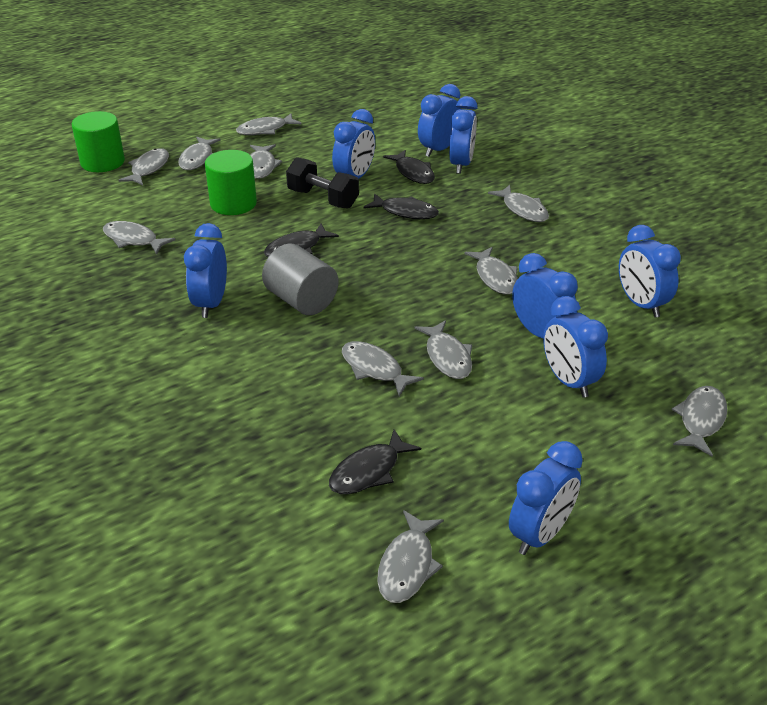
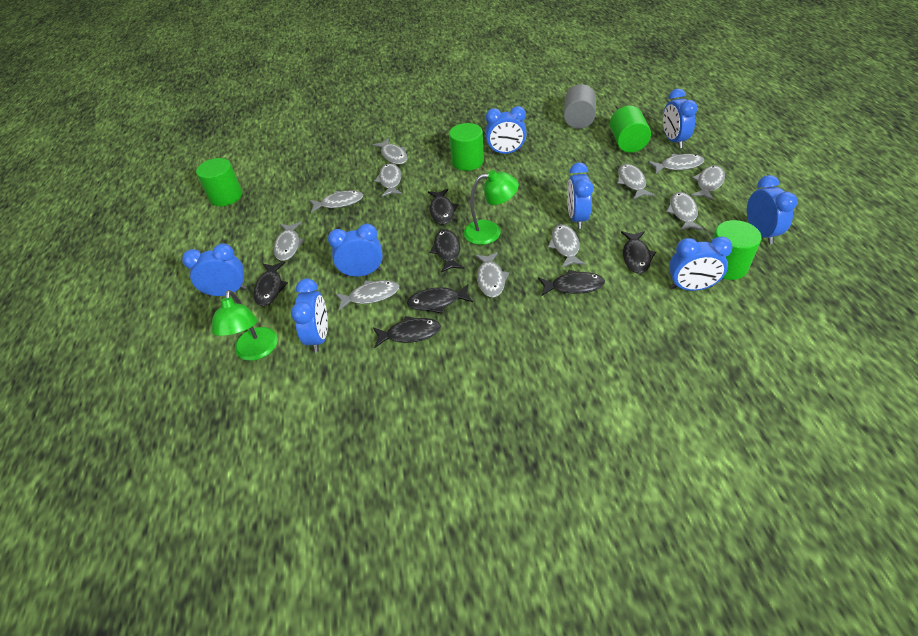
black dumbbell: [286,157,359,209] = 1 -> none = 0
black fish: [264,224,339,257] [329,429,421,494] [363,193,439,219] [383,150,435,184] = 4 -> [253,262,288,306] [373,316,441,348] [407,284,473,314] [428,189,458,224] [429,229,464,272] [538,270,605,296] [621,231,656,274] = 7
green cylinder: [72,111,125,172] [205,150,257,215] = 2 -> [196,158,242,206] [449,123,484,171] [610,106,651,153] [711,220,761,280] = 4
green lamp: none = 0 -> [211,290,278,361] [464,170,519,245] = 2

